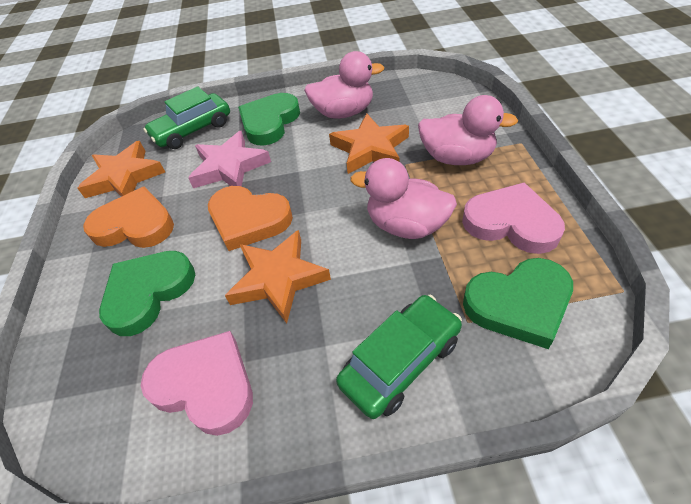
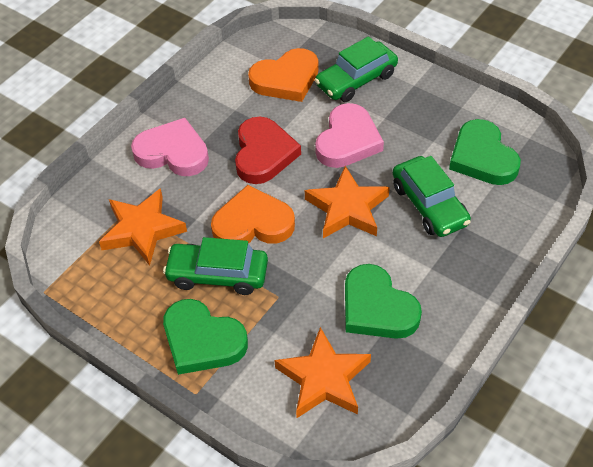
green car: [143,86,230,149] [336,295,462,419] = 2 -> [163,237,268,295] [315,36,398,102] [393,156,471,237] = 3
pink duck: [304,51,384,119] [350,158,457,239] [418,95,518,165] = 3 -> none = 0
pink star: [188,131,271,188] = 1 -> none = 0
red heart: none = 0 -> [235,117,301,184] = 1

